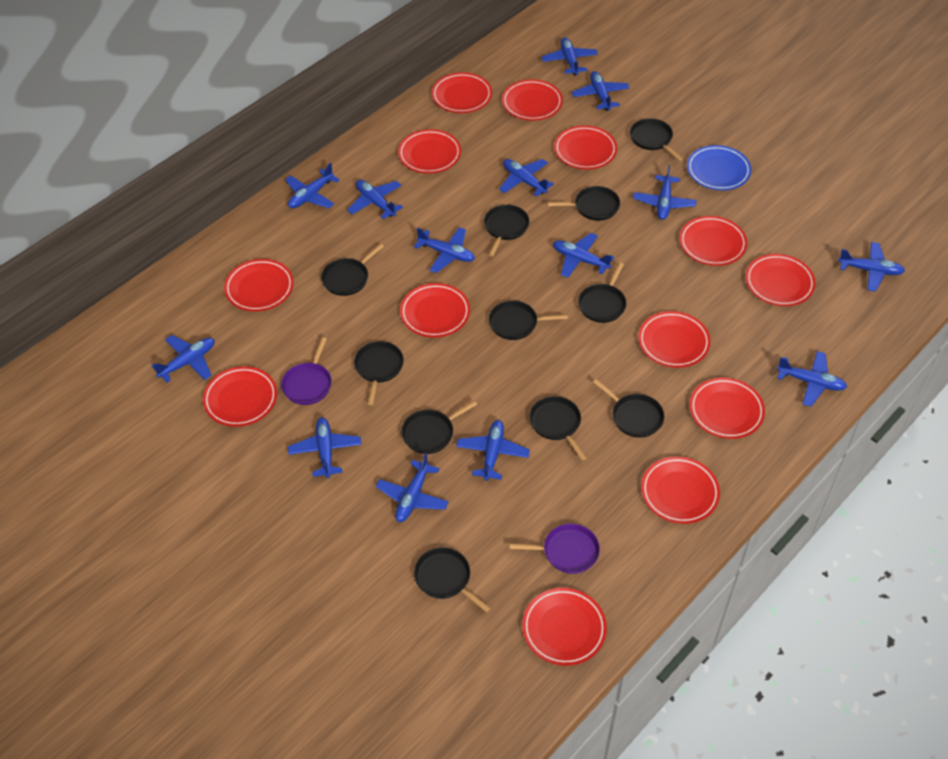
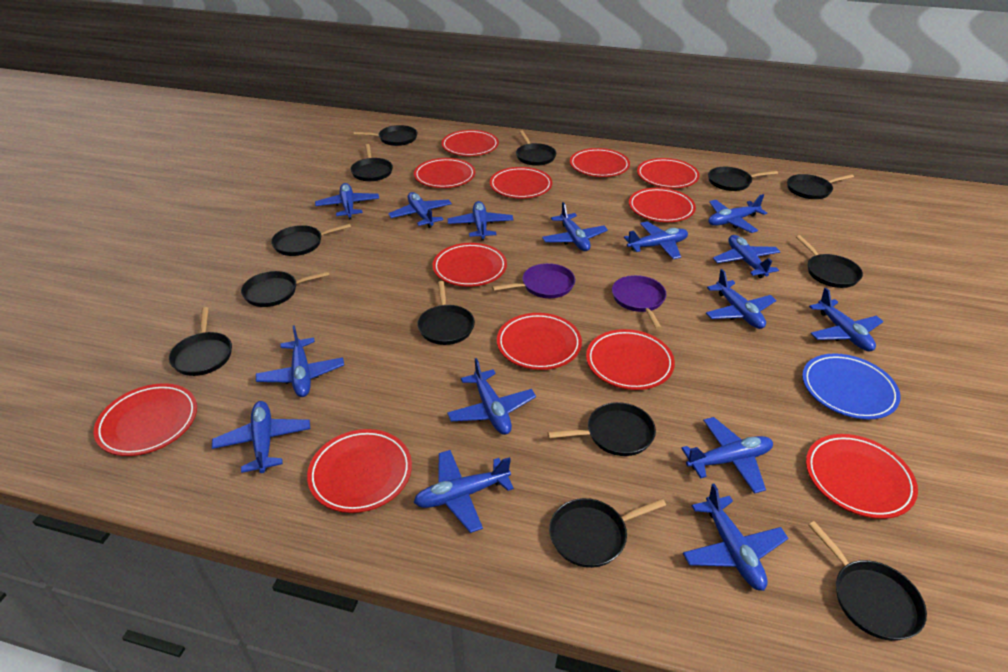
black pan: [321,244,384,296] [354,341,404,405] [401,400,477,454] [414,547,491,612] [484,205,530,256] [489,301,568,340] [529,396,587,460] [547,186,620,221] [578,262,627,323] [593,379,665,438] [630,118,683,161] = 11 -> [169,307,232,376] [241,271,329,307] [271,224,351,256] [350,144,393,181] [354,125,418,146] [417,281,475,345] [516,131,556,166] [548,402,656,456] [549,498,666,568] [708,167,778,191] [787,174,854,199] [796,235,863,288] [808,521,927,641] = 13
blue plane: [152,335,215,383] [285,163,340,208] [288,417,362,478] [347,180,403,219] [376,453,449,522] [414,227,475,273] [456,420,530,481] [499,159,554,197] [541,37,598,76] [553,233,614,278] [572,71,629,111] [633,165,697,220] [777,351,847,407] [838,242,905,292] = 14 -> [212,401,310,473] [256,325,344,397] [315,183,379,219] [388,192,452,228] [414,450,514,533] [447,358,536,435] [448,201,513,241] [542,202,608,251] [624,221,688,259] [681,417,773,494] [683,483,788,591] [706,269,776,329] [708,194,767,233] [713,235,780,278] [809,288,883,351] = 15
red plate: [203,366,277,427] [224,259,294,312] [398,129,461,174] [400,283,470,337] [432,73,492,113] [502,79,563,121] [522,588,607,666] [554,126,617,169] [638,311,711,368] [641,456,720,524] [679,216,747,266] [690,378,765,439] [745,254,816,306] = 13 -> [94,383,197,456] [307,429,412,513] [414,158,475,188] [433,243,507,287] [441,130,499,156] [490,167,553,198] [497,313,582,370] [570,148,630,177] [586,329,675,390] [629,188,696,222] [637,158,700,188] [806,434,918,519] = 12

